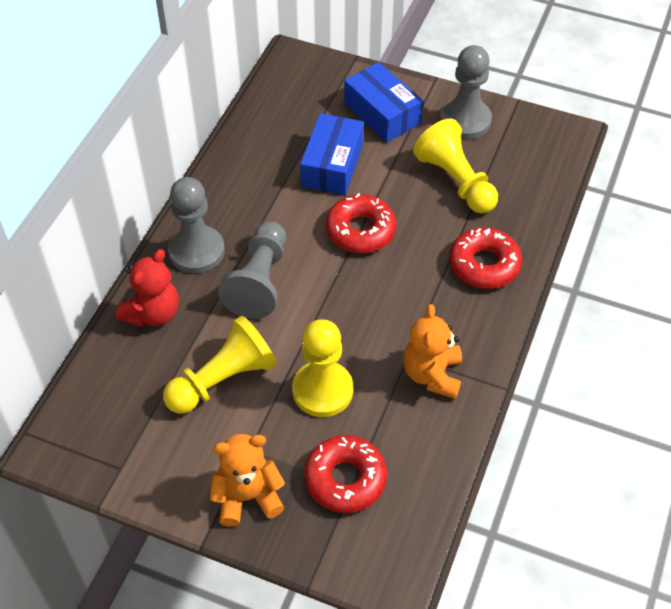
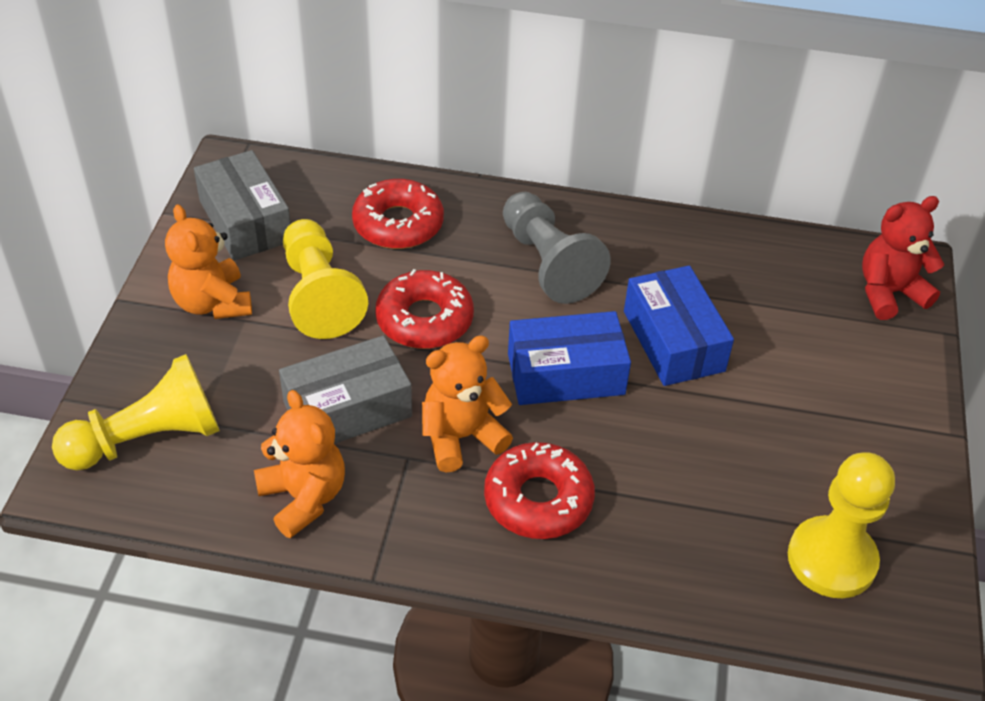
grey box: none = 0 -> [194,150,291,261] [279,335,412,444] = 2
grey pawn: [168,177,225,273] [218,221,286,319] [440,45,492,139] = 3 -> [503,192,611,304] = 1
orange teddy bear: [210,434,285,527] [403,304,462,399] = 2 -> [165,204,252,319] [254,390,345,538] [422,335,513,473] = 3

